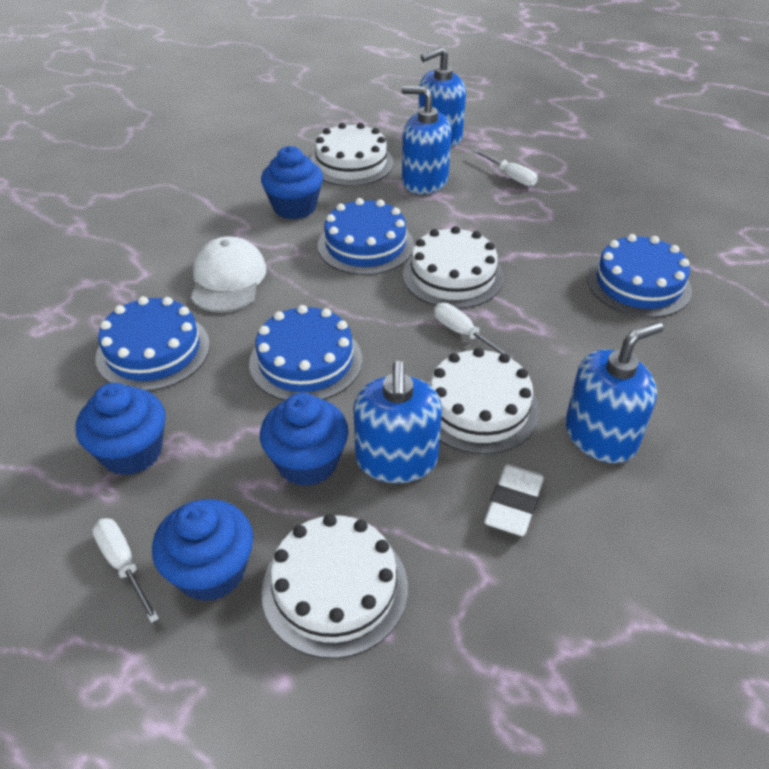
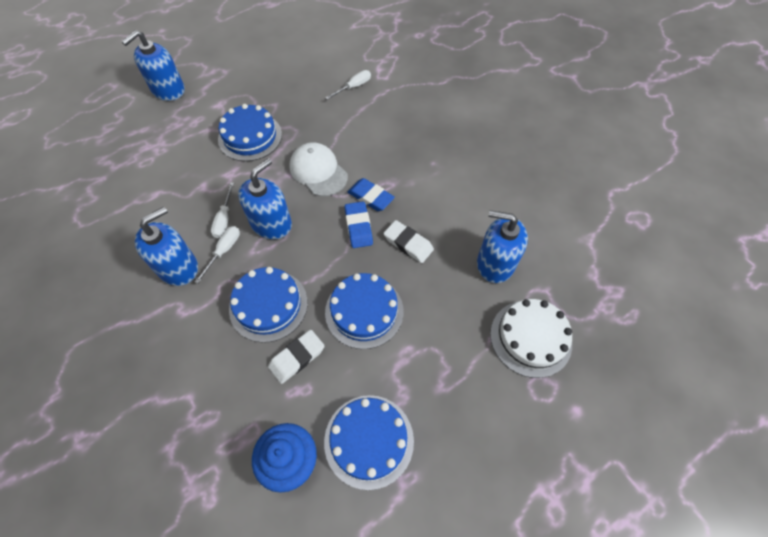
blue cupcake: [76,383,166,475] [152,499,253,602] [260,393,349,486] [261,146,323,219] = 4 -> [252,423,317,493] = 1
blue eraser: none = 0 -> [345,201,373,248] [348,178,395,211] = 2
white cake: [261,514,408,659] [311,123,393,186] [403,226,504,309] [428,348,539,454] = 4 -> [490,299,572,378] = 1
white eraser: [484,464,544,536] = 1 -> [268,330,325,384] [384,220,434,263] = 2

